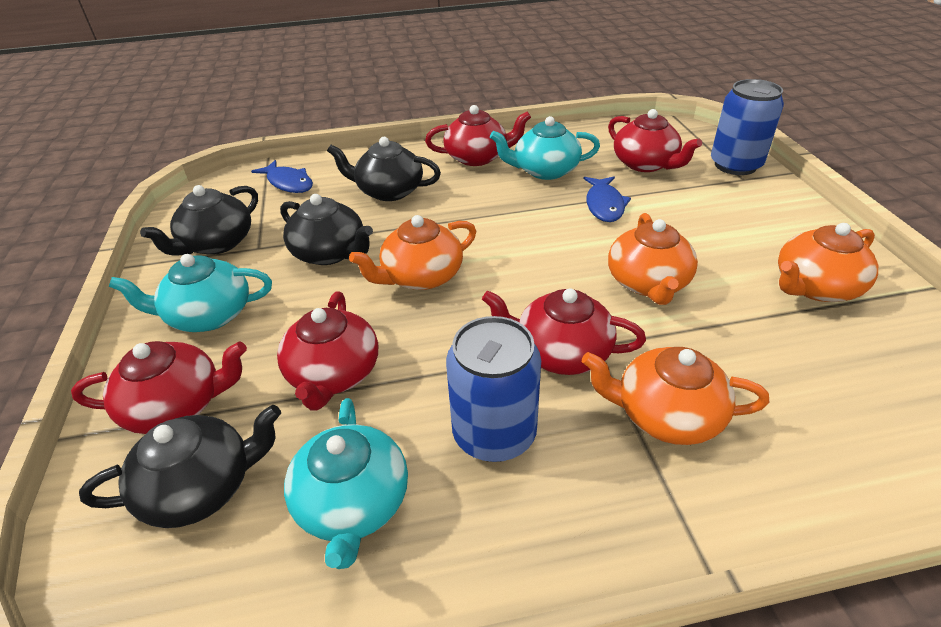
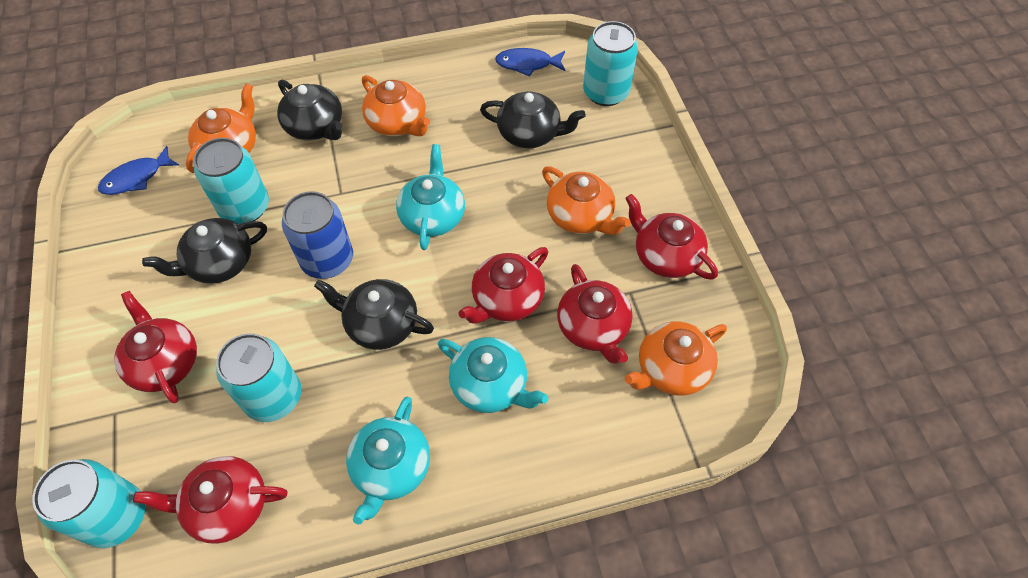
blue can: [446,316,541,462] [711,79,784,175] = 2 -> [282,191,353,279] = 1
turquoise can: none = 0 -> [32,459,146,548] [194,138,269,224] [216,333,301,422] [583,21,638,106] = 4

